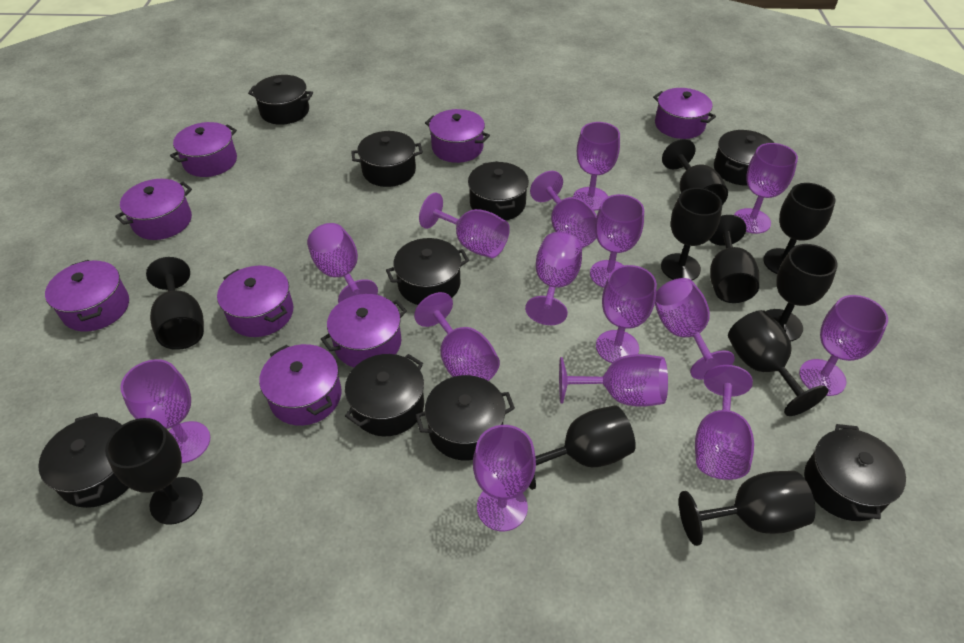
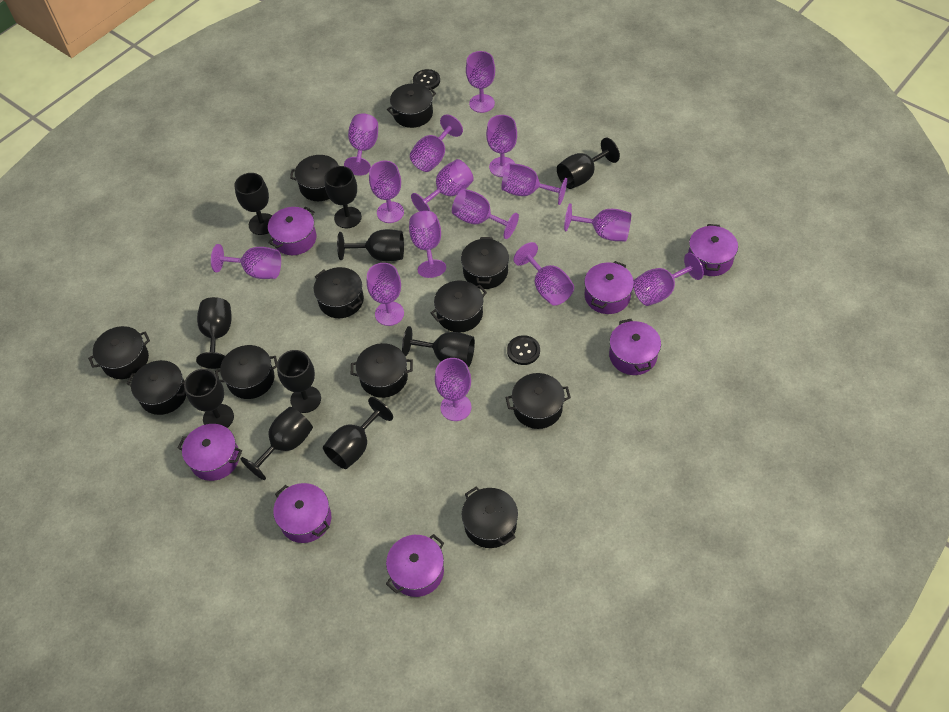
black button: none = 0 -> [413,69,440,90] [507,335,540,365] = 2
black pot: [38,413,129,508] [248,75,313,125] [345,354,424,436] [351,131,423,187] [386,238,469,305] [415,375,515,460] [468,161,529,221] [714,130,774,186] [804,424,906,521] = 9 -> [88,326,150,379] [127,360,186,415] [215,345,277,399] [290,155,339,201] [314,267,364,318] [351,343,413,398] [387,84,436,128] [431,280,487,333] [461,237,509,289] [462,487,518,548] [506,373,571,429] = 11
purple pot: [45,260,129,332] [115,179,192,240] [170,122,237,177] [217,266,293,337] [259,344,342,426] [321,294,407,367] [425,109,490,163] [653,88,716,139] = 8 -> [178,424,242,481] [268,207,316,255] [273,483,331,543] [386,534,444,597] [584,261,634,314] [609,319,661,375] [688,224,738,276] = 7

